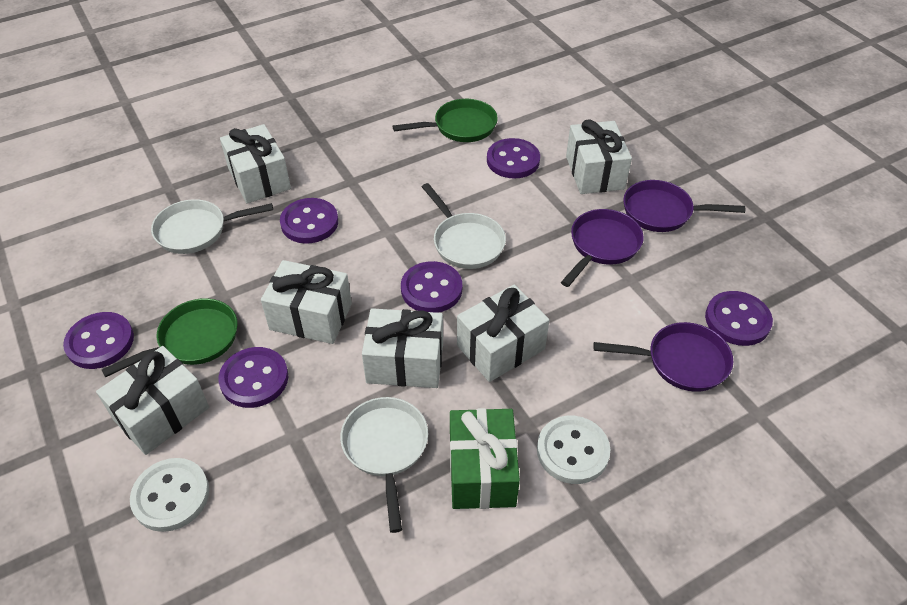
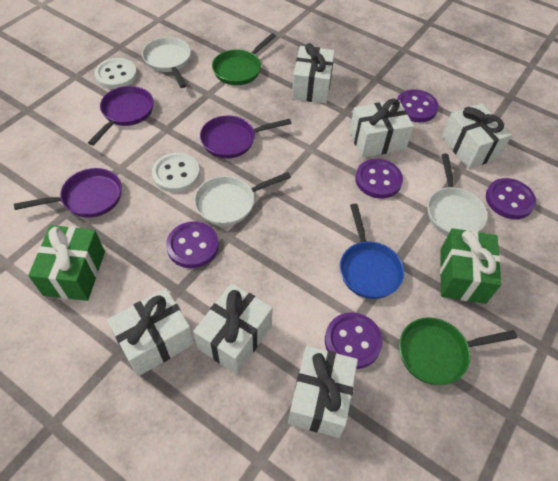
blue pan: none = 0 -> [340,204,404,299] = 1
green gift: [450,408,520,509] = 1 -> [28,225,105,301] [440,228,501,304] = 2
purple button: [63,312,134,369] [219,347,288,408] [280,198,338,244] [401,261,462,313] [487,138,540,178] [705,291,773,346] = 6 -> [166,221,219,268] [325,312,383,369] [355,159,403,199] [397,89,439,122] [486,178,536,219] = 5

